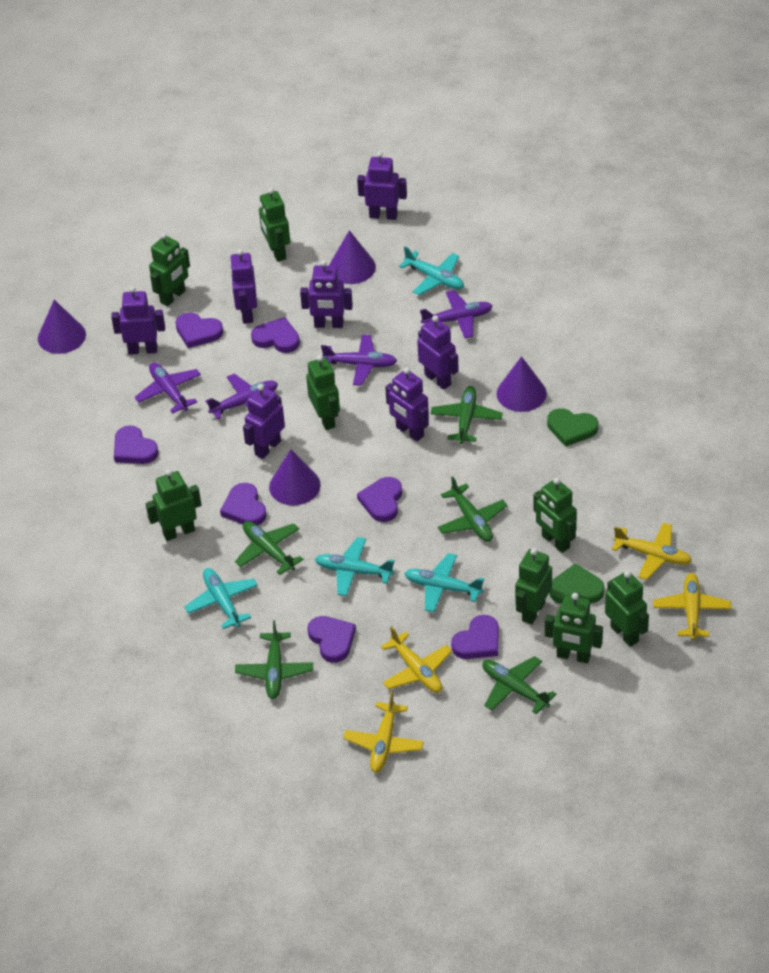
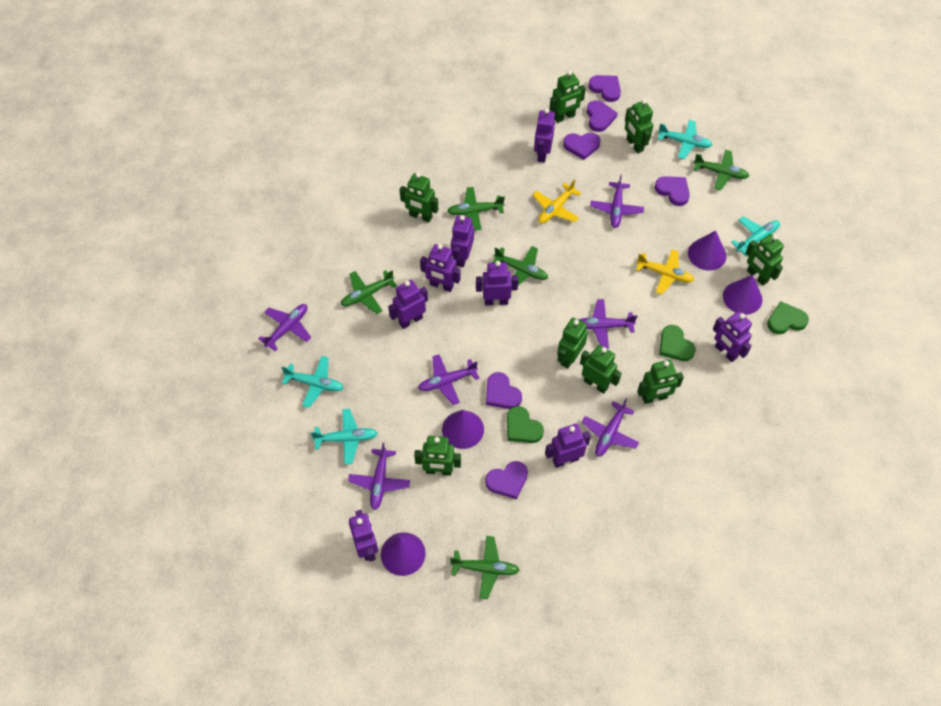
green heart: [547,408,598,447] [549,563,605,604] = 2 -> [507,406,544,443] [659,325,696,361] [767,301,809,334] = 3
purple heart: [114,425,158,464] [175,312,223,348] [220,483,267,525] [251,317,300,353] [307,616,356,663] [357,477,402,522] [451,615,499,659] = 7 -> [485,461,528,499] [486,372,522,409] [563,133,601,160] [587,100,618,132] [588,75,621,102] [655,176,690,206] = 6
purple plane: [134,362,201,414] [205,374,278,419] [321,334,397,386] [420,290,493,339] = 4 -> [258,304,311,351] [348,442,410,510] [418,354,479,405] [578,299,638,349] [582,399,639,457] [590,175,644,228] = 6
purple robot: [111,286,165,355] [230,249,257,323] [243,384,285,459] [300,260,353,328] [357,151,407,220] [385,367,429,441] [417,315,459,390] = 7 -> [349,510,378,562] [388,280,428,329] [420,244,461,292] [451,215,474,267] [476,261,518,306] [534,109,555,163] [545,424,591,468] [713,311,752,362] = 8
yellow plane: [343,692,424,773] [381,626,452,693] [612,523,692,580] [653,573,731,640] = 4 -> [533,179,581,224] [636,249,694,294] = 2

